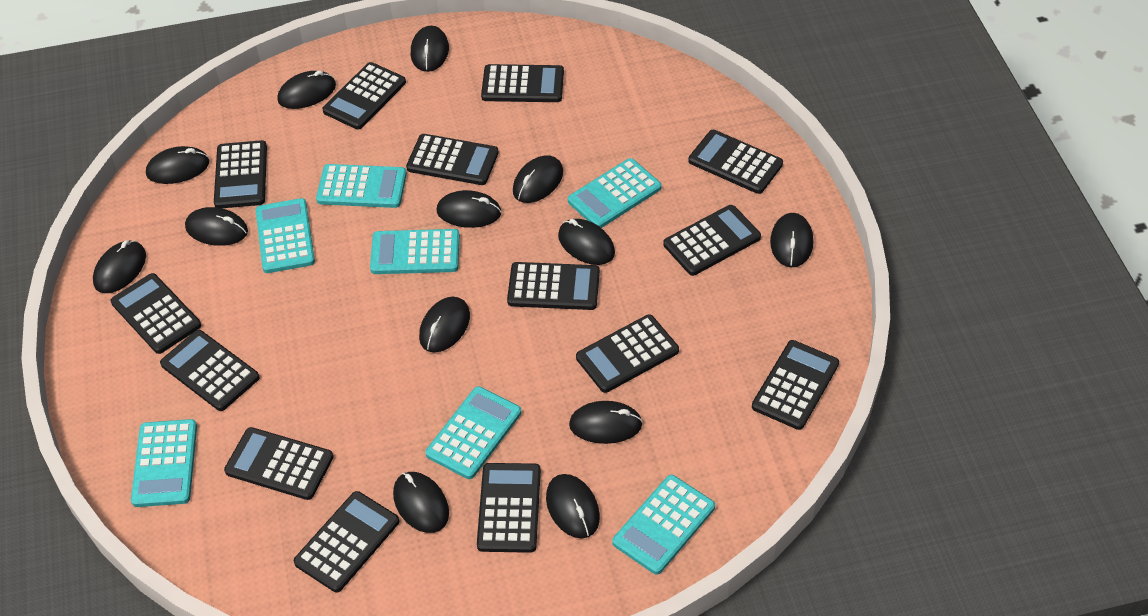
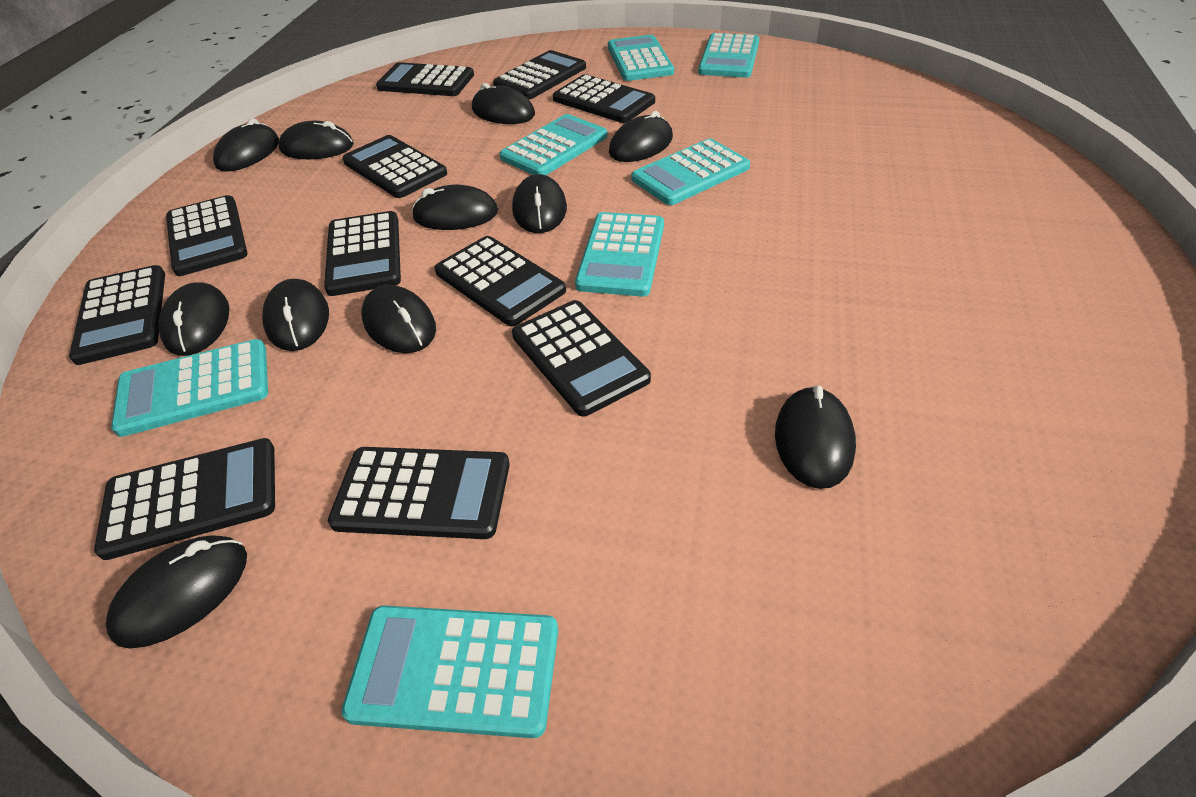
black calculator: [111,273,201,354] [160,330,260,411] [214,140,267,208] [224,427,333,500] [294,491,399,593] [323,62,406,130] [406,134,499,185] [477,463,541,553] [481,64,564,102] [507,262,600,310] [576,315,679,393] [663,205,761,276] [688,130,783,194] [752,340,839,430] = 14 -> [69,265,165,365] [94,438,275,560] [166,195,248,276] [324,211,401,296] [328,447,510,539] [342,135,447,198] [376,62,474,96] [435,236,566,326] [493,50,586,99] [512,300,651,417] [553,74,655,123] = 11
black mouse: [93,240,146,293] [146,146,209,184] [185,207,248,246] [277,71,336,109] [393,472,449,533] [411,26,449,72] [419,297,470,352] [437,190,501,228] [513,155,563,203] [546,474,600,538] [558,219,615,265] [569,401,643,444] [770,213,813,267] = 13 -> [105,535,247,649] [159,282,229,356] [213,118,279,172] [262,279,329,351] [278,121,354,159] [361,285,436,353] [411,185,498,230] [472,83,535,124] [512,174,567,233] [609,111,673,162] [775,385,856,489] = 11

